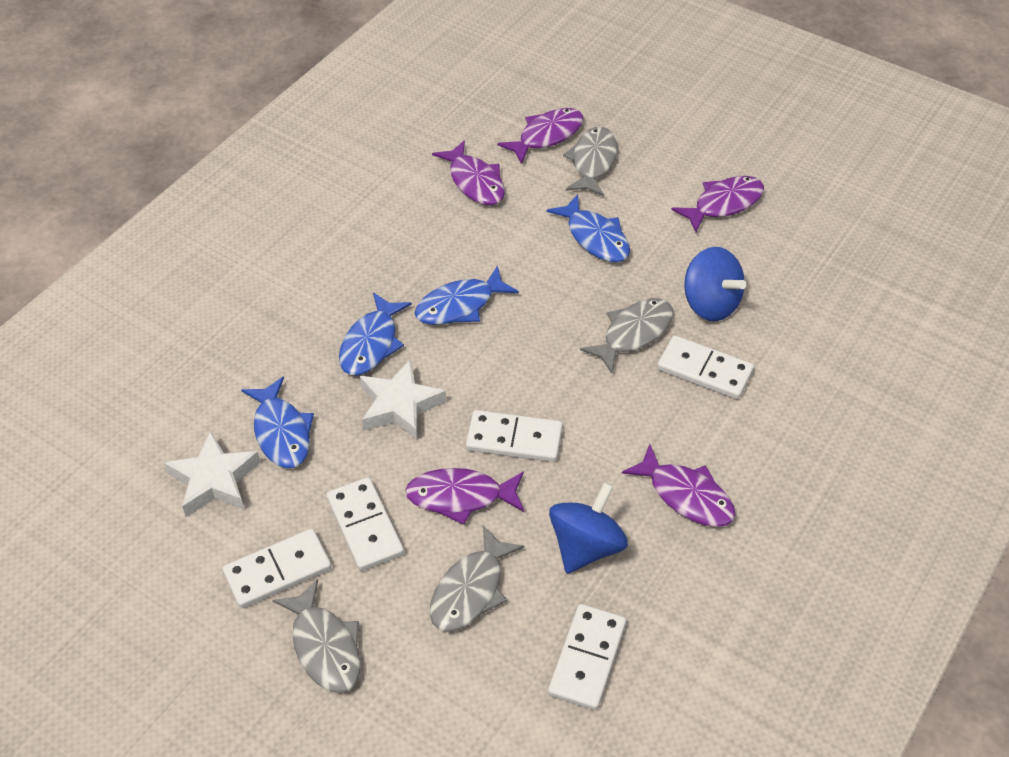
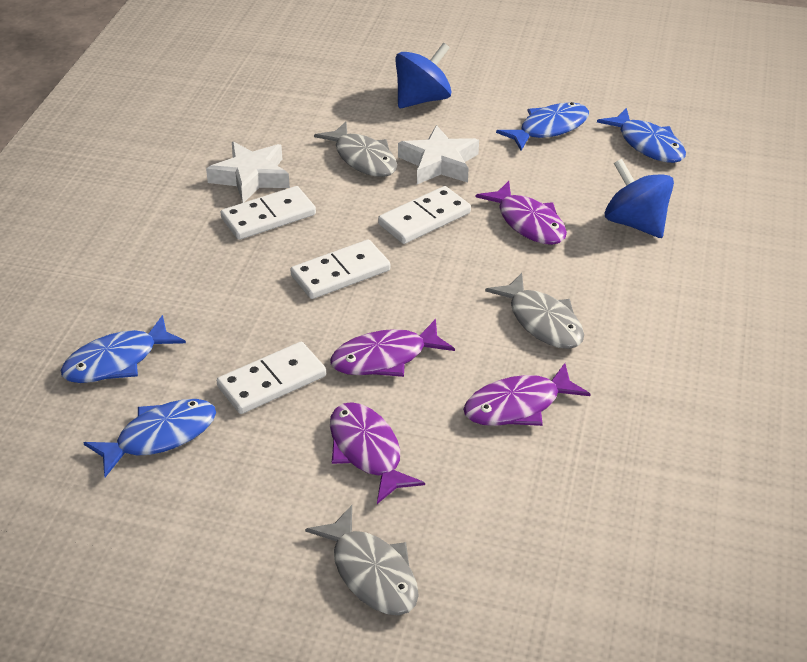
grey fish: [272,579,361,693] [430,525,524,632] [563,127,617,196] [580,298,673,374] = 4 -> [305,505,419,615] [314,122,397,177] [485,273,584,349] = 3
purple fish: [405,468,524,525] [432,140,505,205] [497,108,583,164] [622,444,735,527] [671,176,764,232] = 5 -> [330,319,455,377] [330,402,425,504] [463,363,591,426] [476,181,567,245] = 4
white domino: [223,529,332,608] [326,477,404,571] [466,410,563,462] [548,604,626,710] [657,335,754,399] = 5 -> [216,342,326,414] [220,186,316,240] [290,239,390,299] [378,186,471,244] = 4

